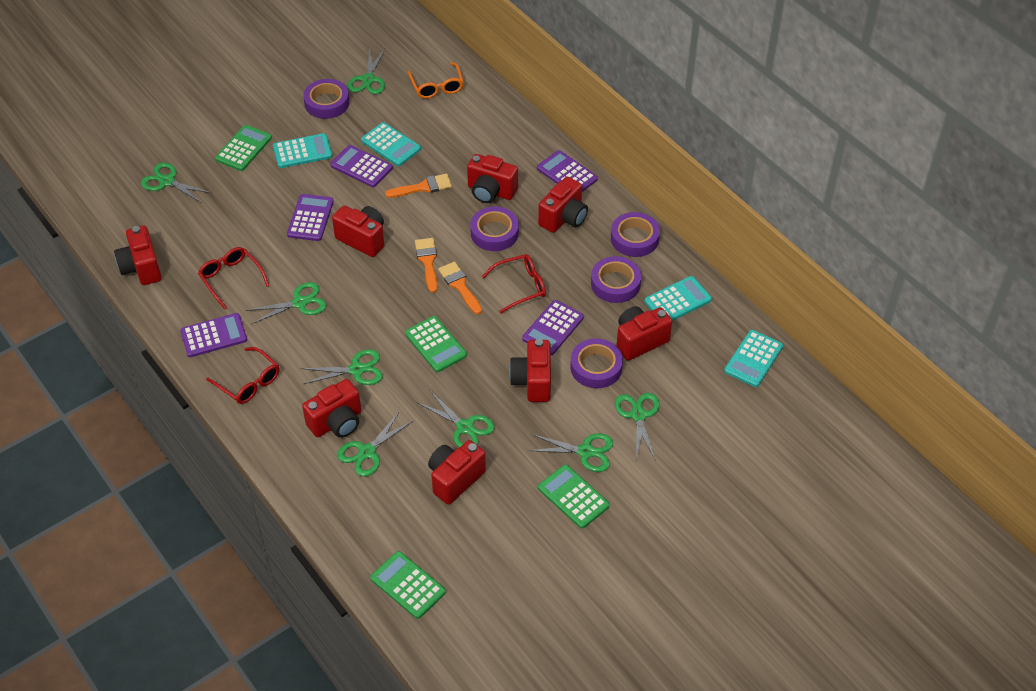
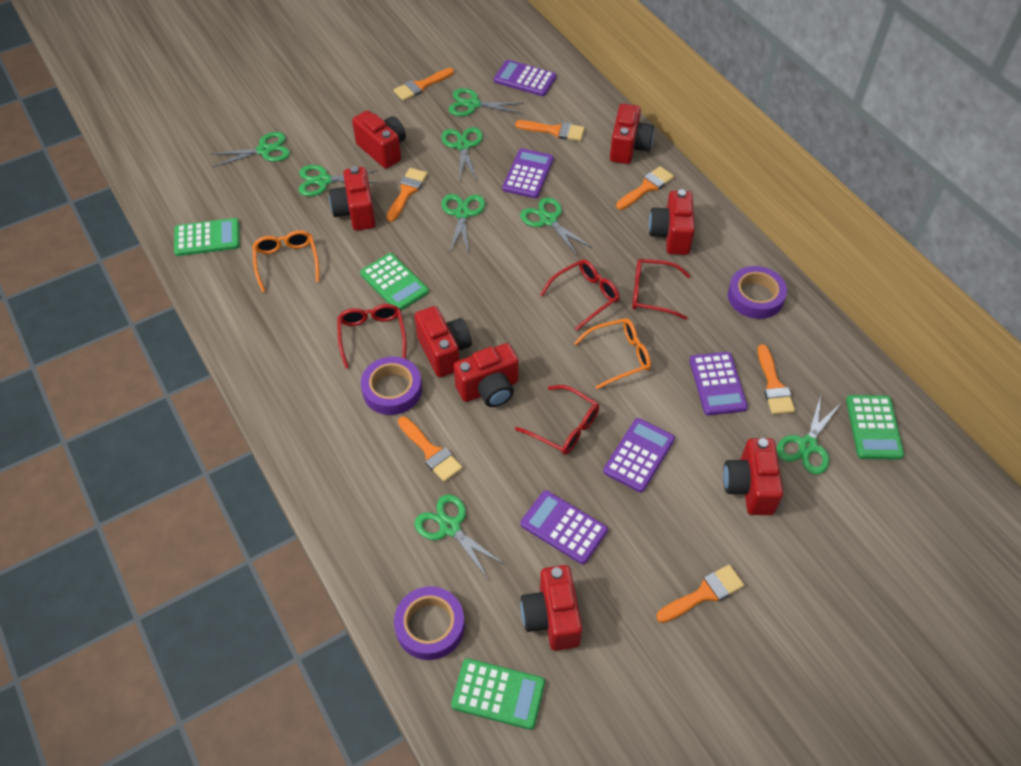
orange brush: [385,174,452,198] [415,238,438,293] [438,262,482,314] = 3 -> [386,168,428,222] [393,68,454,101] [398,416,463,482] [515,120,585,141] [616,166,674,210] [656,564,744,623] [757,344,795,415] = 7
orange glasses: [408,63,464,99] = 1 -> [252,230,320,292] [574,318,651,389] = 2
purple tape: [303,79,350,119] [470,206,519,251] [570,338,623,388] [591,256,641,303] [611,212,660,257] = 5 -> [361,356,422,415] [394,586,465,660] [728,266,787,319] = 3
red glasses: [198,247,269,310] [206,347,280,404] [482,254,546,314] = 3 -> [337,304,406,369] [515,385,599,455] [540,259,620,331] [632,259,690,320] = 4
turquoise calculator: [273,133,332,168] [361,122,421,166] [644,276,712,321] [724,330,783,387] = 4 -> none = 0

